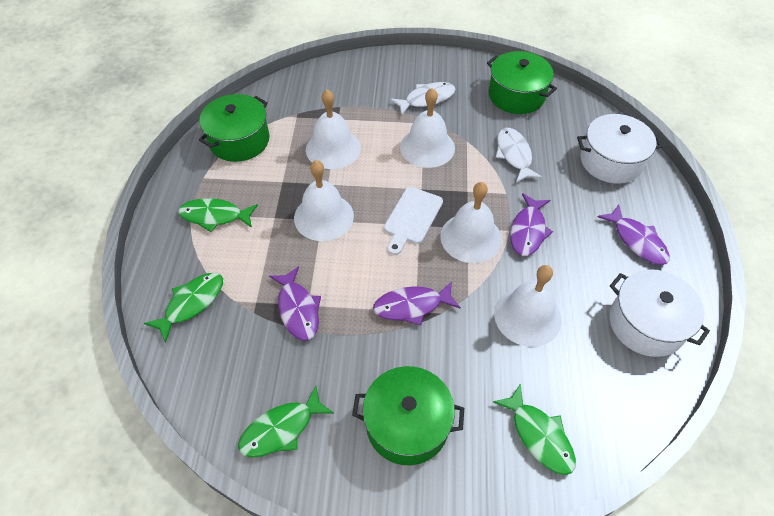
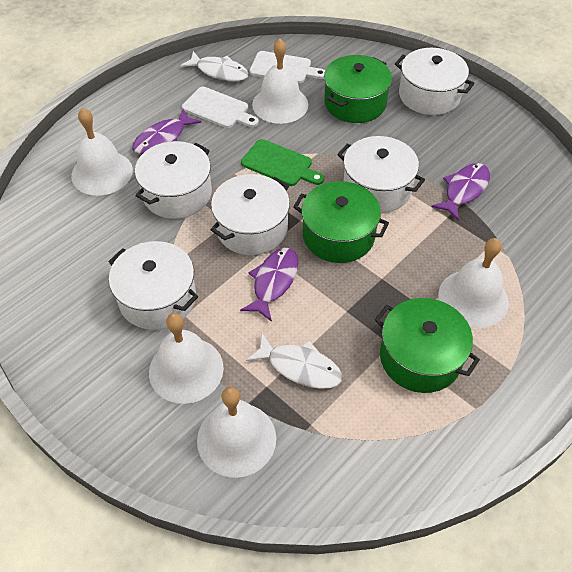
green cutting board: none = 0 -> [241,139,324,186] = 1
green fish: [144,273,223,343] [179,198,258,232] [238,386,334,458] [493,383,576,475] = 4 -> none = 0
purple fish: [269,266,321,341] [373,281,461,325] [510,193,553,256] [597,204,670,265] = 4 -> [132,109,202,154] [240,248,298,322] [431,163,490,221] = 3
white cutting board: [384,187,443,255] = 1 -> [182,87,259,128] [249,51,325,84] = 2
white pot: [577,114,663,184] [609,269,710,357] = 2 -> [108,241,198,330] [135,141,212,219] [211,174,290,255] [337,136,425,213] [395,48,475,115] = 5

